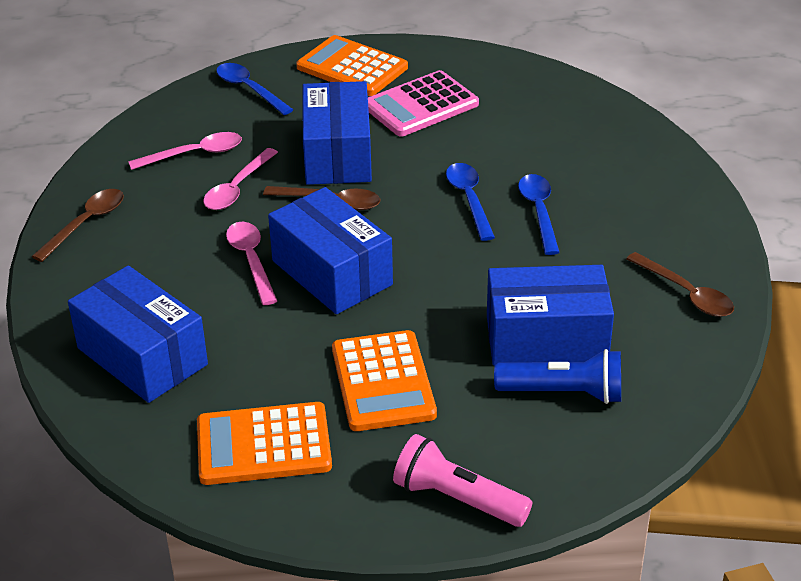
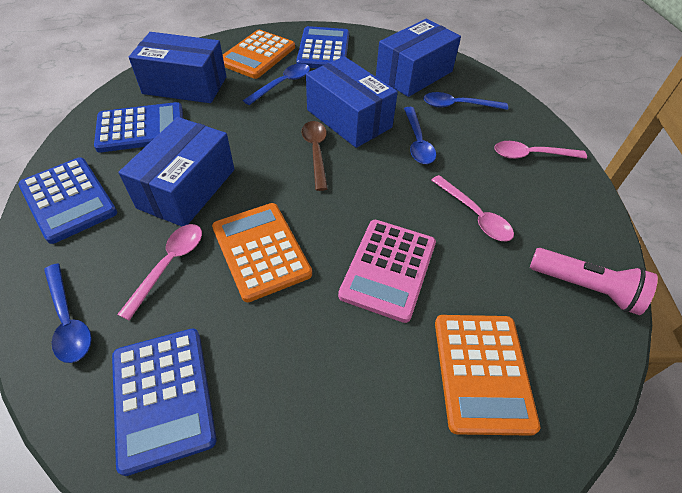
blue calculator: none = 0 -> [18,157,117,244] [94,102,183,153] [112,329,216,476] [296,26,349,68] = 4
blue flashlight: [494,349,621,404] = 1 -> none = 0
blue spoon: [216,63,294,115] [446,163,495,241] [518,174,560,255] = 3 -> [44,263,92,363] [243,63,310,105] [404,107,436,164] [423,92,508,110] = 4
brown spoon: [32,189,124,262] [263,186,380,210] [626,252,734,317] = 3 -> [302,121,328,191] = 1

